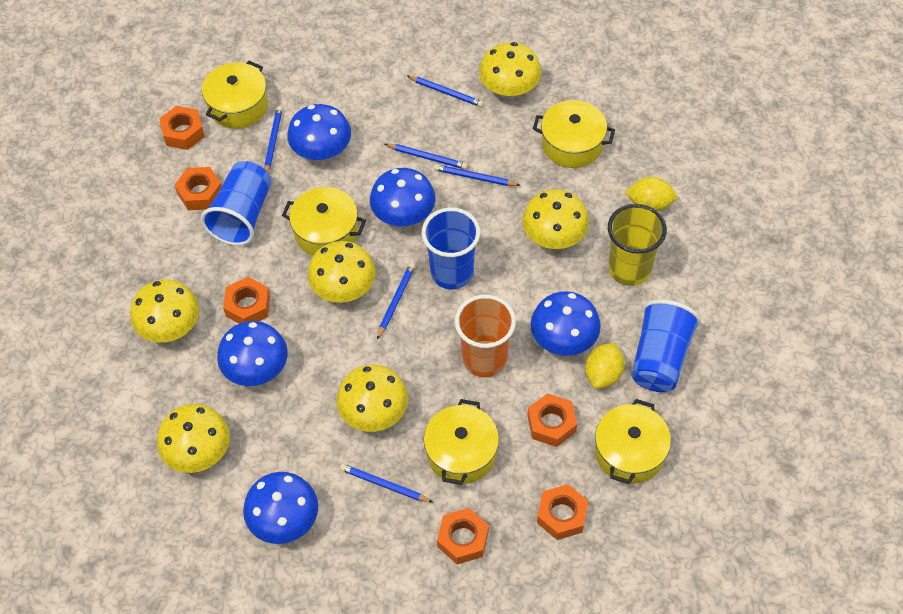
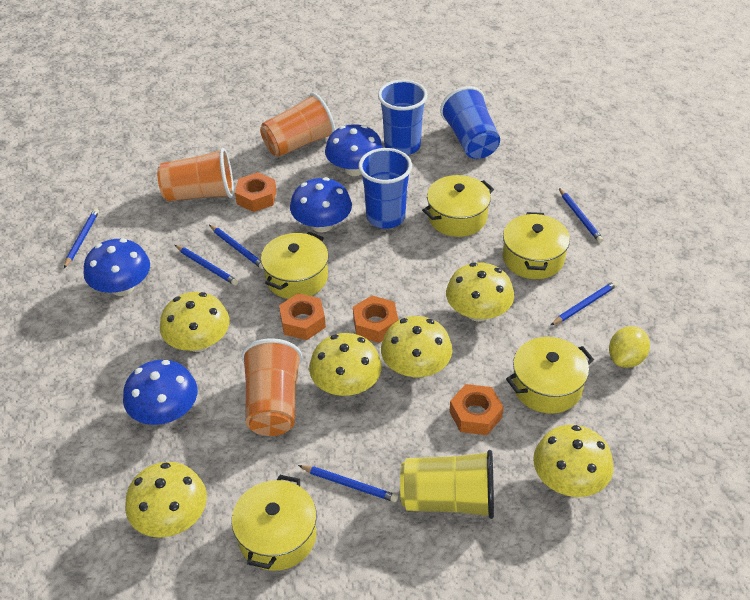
blue mushroom: [217,321,288,386] [243,472,318,544] [287,104,351,160] [370,168,436,226] [531,291,601,356] = 5 -> [84,239,150,296] [123,360,197,425] [290,177,352,232] [325,124,383,176] = 4
orange cup: [455,295,516,377] = 1 -> [157,148,234,201] [241,338,302,436] [260,93,335,157] = 3
orange nut: [159,106,205,150] [175,167,222,210] [223,277,270,324] [437,508,489,564] [527,393,577,447] [537,484,588,540] = 6 -> [235,172,276,212] [279,293,326,340] [353,296,398,343] [449,384,504,435] = 4
yellow lemon: [585,342,625,389] [625,177,677,212] = 2 -> [609,326,650,368] = 1

